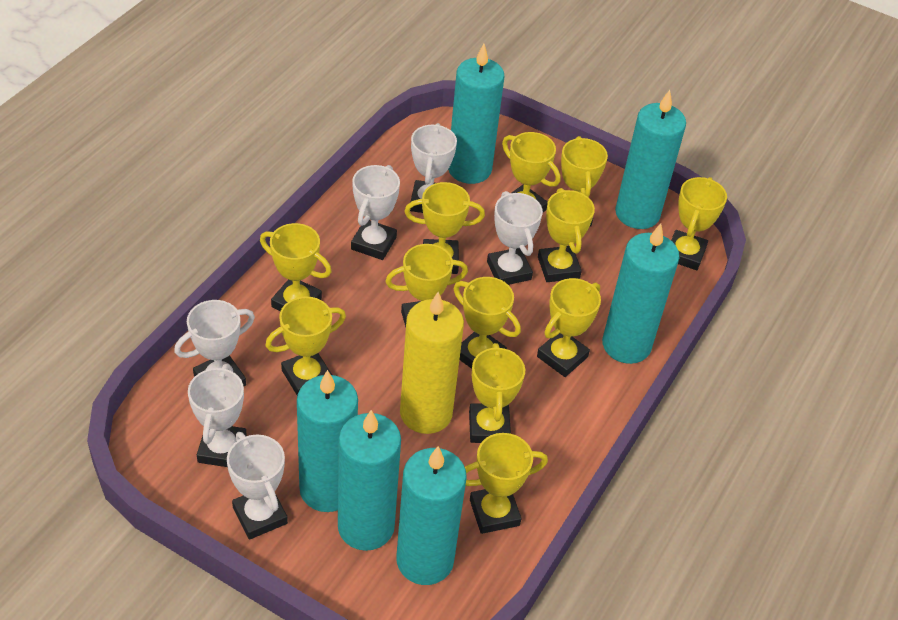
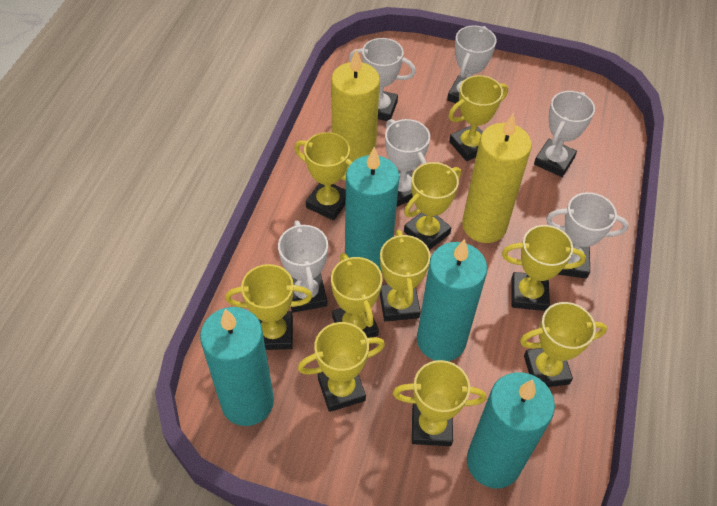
turquoise candle: [297,370,358,512] [338,410,401,551] [396,446,467,585] [448,44,504,184] [602,223,679,364] [615,90,686,229] = 6 -> [200,307,274,426] [345,147,399,273] [417,239,487,361] [467,372,555,488] = 4
yellow candle: [400,292,464,434] = 1 -> [331,49,380,176] [462,113,532,243] = 2
yellow trophy: [260,223,331,311] [265,296,346,395] [385,244,468,327] [404,182,485,274] [454,277,521,369] [465,433,548,534] [469,343,525,443] [502,132,560,212] [537,278,601,377] [538,188,595,282] [561,136,608,227] [671,177,727,270] = 12 -> [225,264,313,350] [294,132,352,221] [298,322,385,412] [331,253,383,338] [380,230,431,322] [393,360,486,446] [404,162,461,250] [449,75,508,161] [502,225,586,311] [520,302,607,387] = 10

